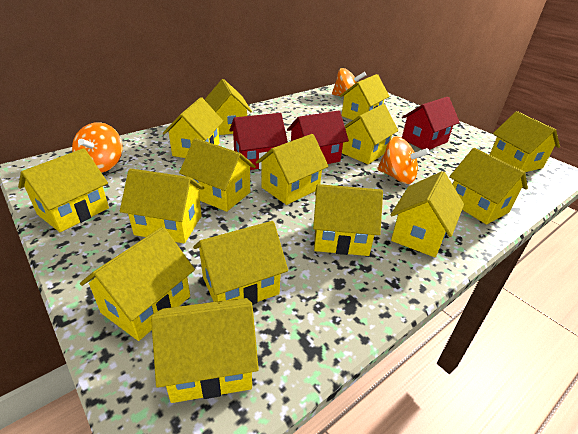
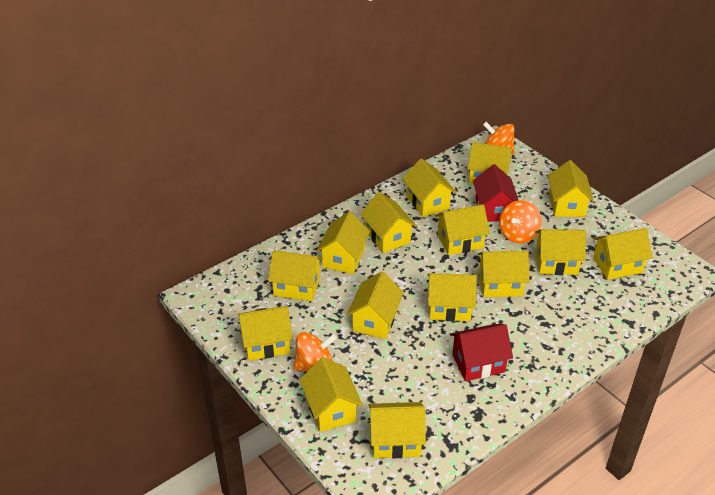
red house: [229,113,288,170] [287,110,349,164] [402,97,460,150] = 3 -> [450,324,513,381] [473,164,518,222] = 2

